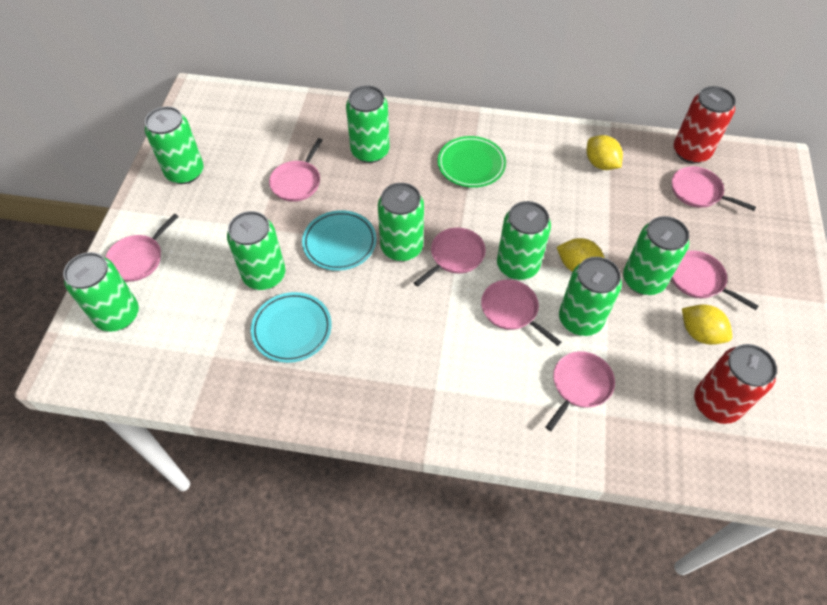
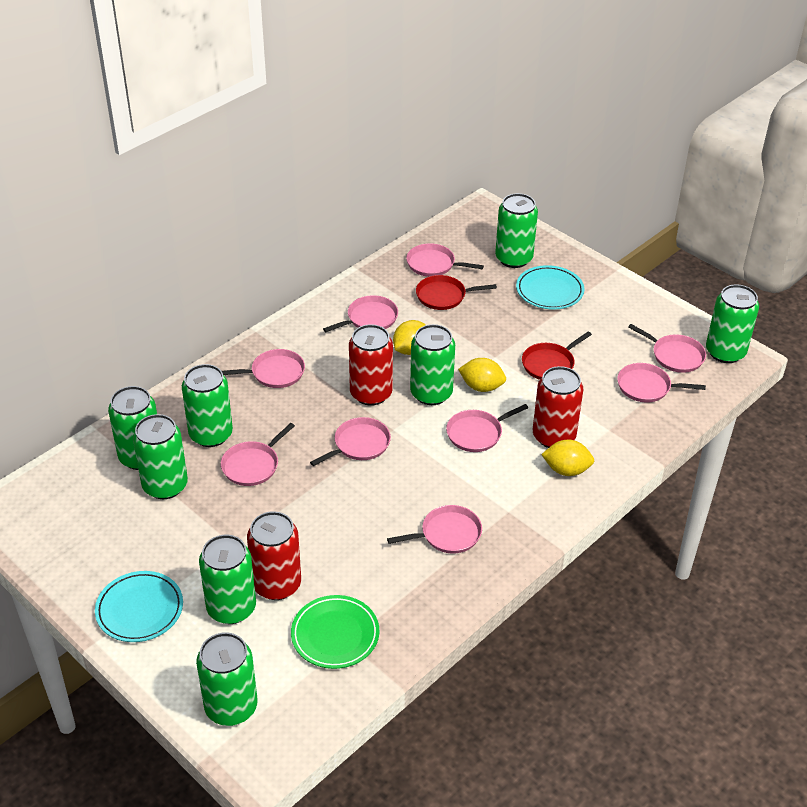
pink pan: [105,214,179,281] [269,138,323,202] [414,228,486,287] [481,280,561,346] [545,351,615,431] [671,251,759,310] [672,166,756,211] = 7 -> [221,423,295,486] [222,349,305,388] [310,417,391,466] [323,295,398,332] [387,505,482,553] [406,243,484,277] [446,404,528,452] [617,363,706,402] [628,324,706,373] = 9
red can: [674,86,736,164] [694,344,777,424] = 2 -> [247,511,301,600] [349,324,393,406] [533,366,583,448] = 3
red pan: none = 0 -> [416,275,497,310] [522,331,592,380] = 2

